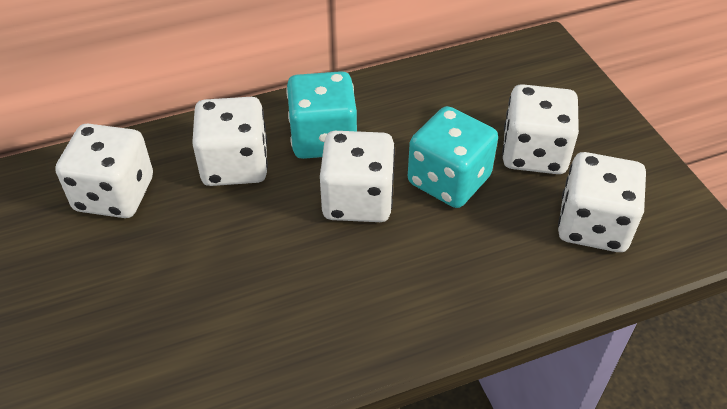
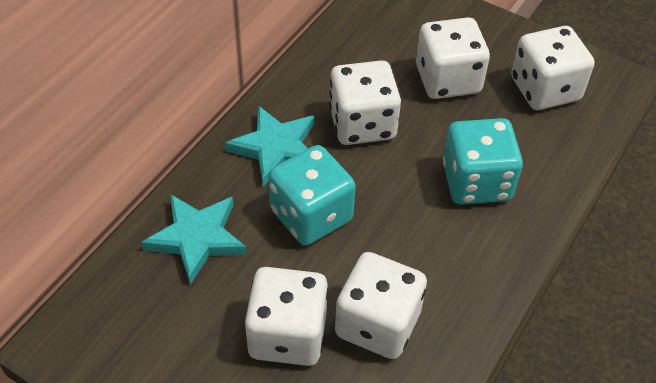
turquoise star: none = 0 -> [141,194,247,285] [225,106,314,187] = 2

